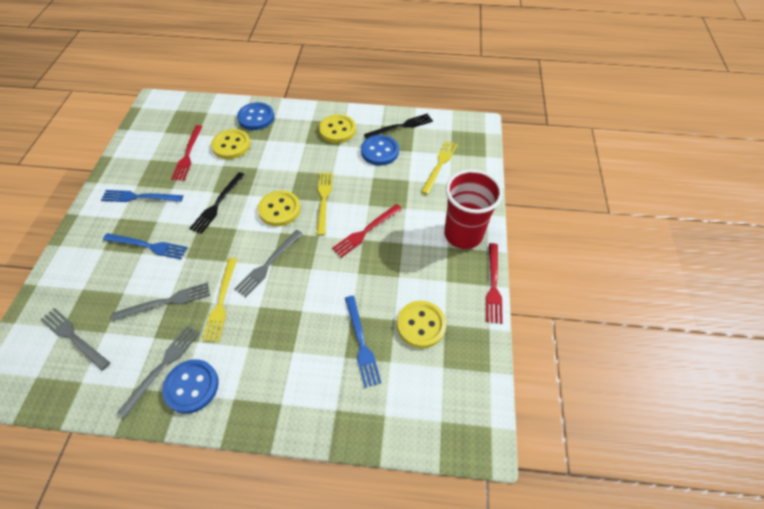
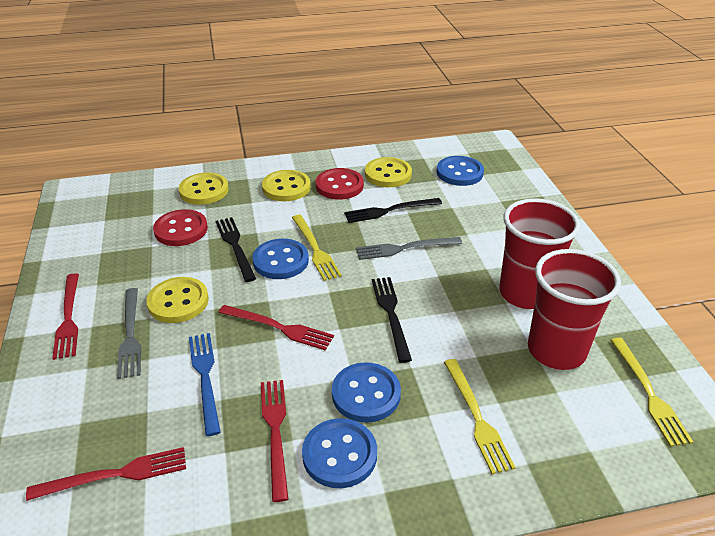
black fork: [189,172,245,234] [364,113,433,139] = 2 -> [215,217,256,282] [344,198,442,223] [372,277,412,363] = 3
blue button: [162,359,219,414] [237,102,274,130] [361,135,399,166] = 3 -> [252,239,309,279] [302,418,377,488] [332,362,401,423] [437,156,484,186] = 4
blue fork: [101,190,183,202] [103,233,188,259] [345,296,381,388] = 3 -> [189,333,221,436] = 1
grey fork: [40,308,110,371] [112,283,210,321] [117,326,200,418] [235,230,303,297] = 4 -> [117,288,141,379] [356,237,462,260] = 2
red button: none = 0 -> [153,209,208,246] [316,168,364,200] = 2
red cup: [444,169,503,249] = 1 -> [499,198,580,309] [528,249,621,370] = 2
red fork: [171,125,203,181] [332,204,402,258] [486,243,503,324] = 3 -> [26,447,186,501] [52,273,79,360] [218,305,334,351] [261,380,288,502] = 4

